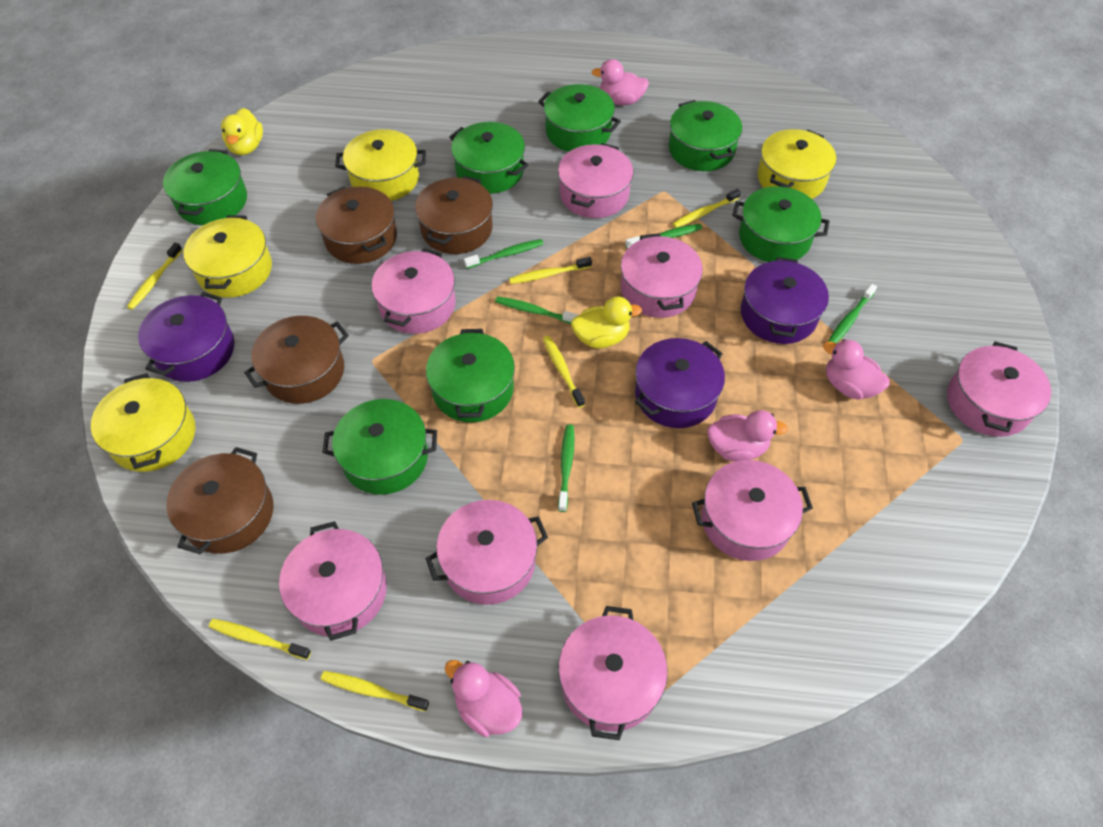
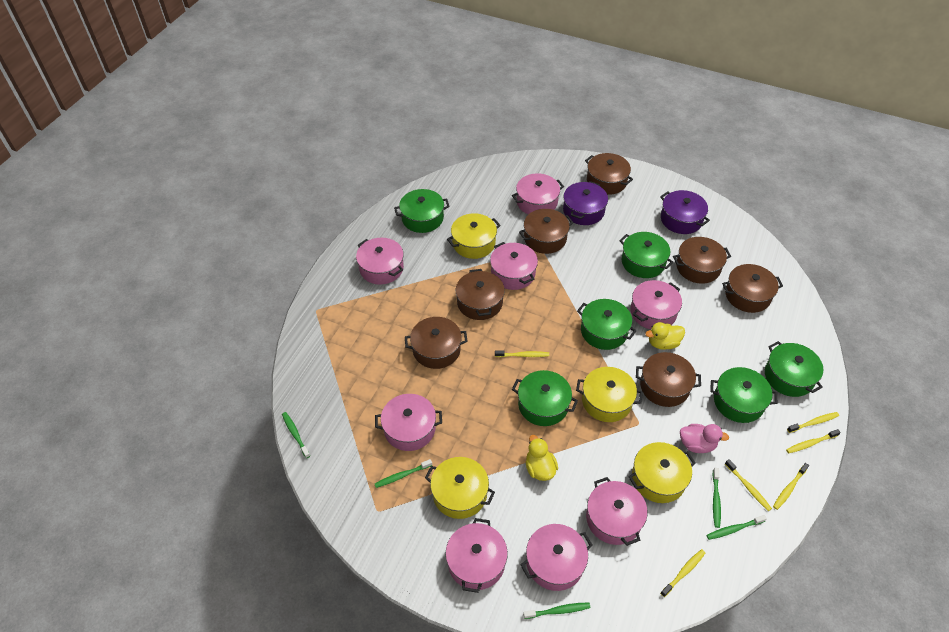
brown pot: [166,447,273,554] [244,316,349,404] [316,187,397,264] [415,176,493,254] = 4 -> [405,317,468,369] [456,269,505,320] [519,209,573,254] [585,153,633,195] [636,352,701,407] [673,237,731,284] [722,264,783,313] = 7
green pot: [163,149,247,225] [322,399,437,495] [426,329,515,422] [449,122,529,194] [538,84,621,152] [669,100,742,171] [732,186,830,262] = 7 -> [394,189,450,233] [512,370,578,426] [577,299,636,350] [619,232,673,278] [710,367,777,423] [765,341,823,397] = 6
pink duck: [445,660,522,737] [592,59,649,105] [707,410,788,462] [823,339,890,400] = 4 -> [680,424,729,453] = 1
purple pot: [138,292,235,382] [635,338,725,428] [741,257,829,344] = 3 -> [563,181,608,225] [660,190,710,234] = 2

